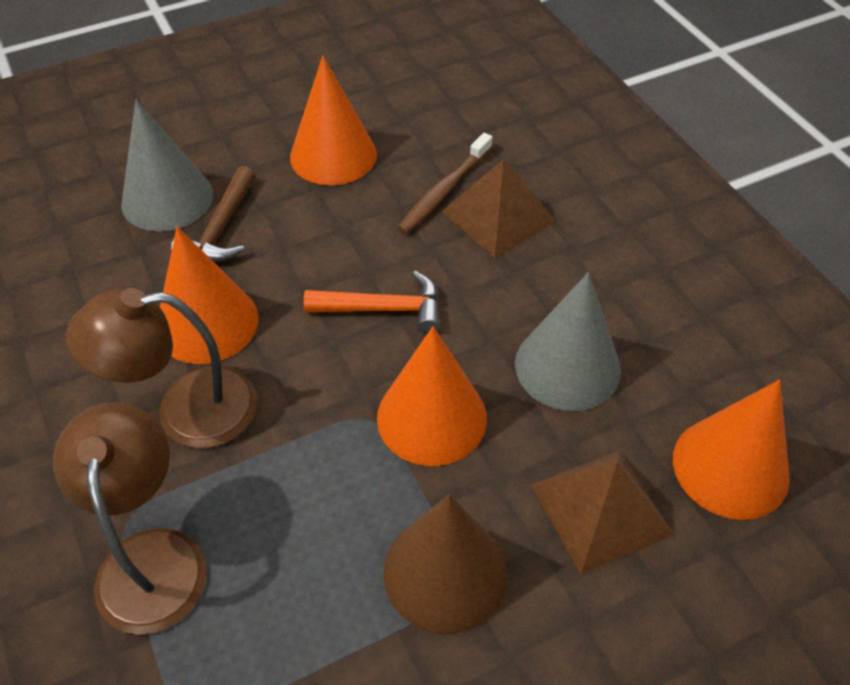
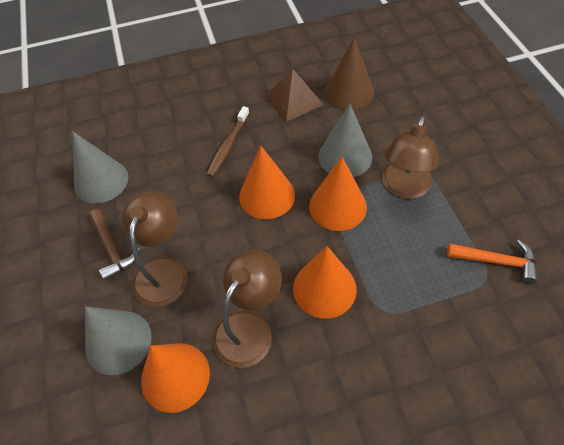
brown lamp: [53,402,207,635] [66,288,257,448] = 2 -> [123,191,188,307] [213,249,282,368] [382,116,438,199] = 3
brown pyramid: [442,159,556,258] [531,450,674,574] = 2 -> [265,69,324,122] = 1
grey cone: [121,99,213,232] [515,272,621,411] = 2 -> [72,132,128,204] [85,306,152,375] [318,104,372,177] = 3

